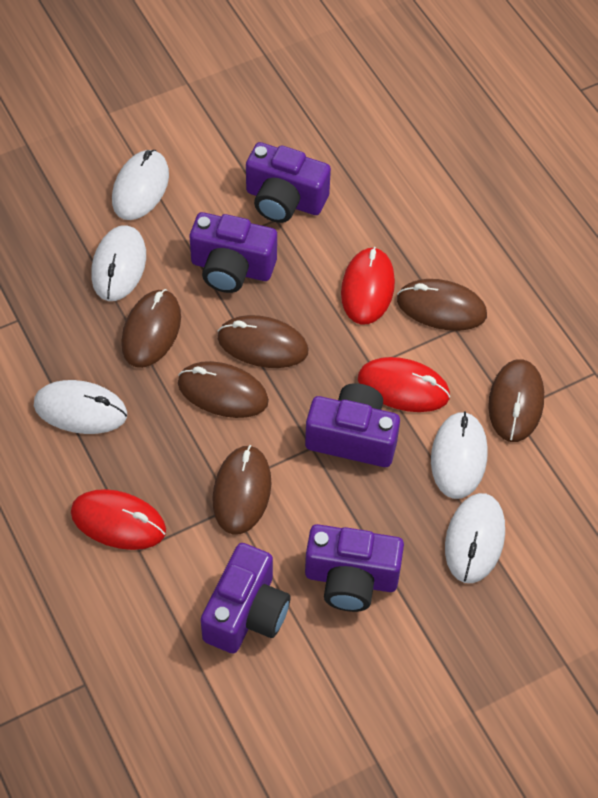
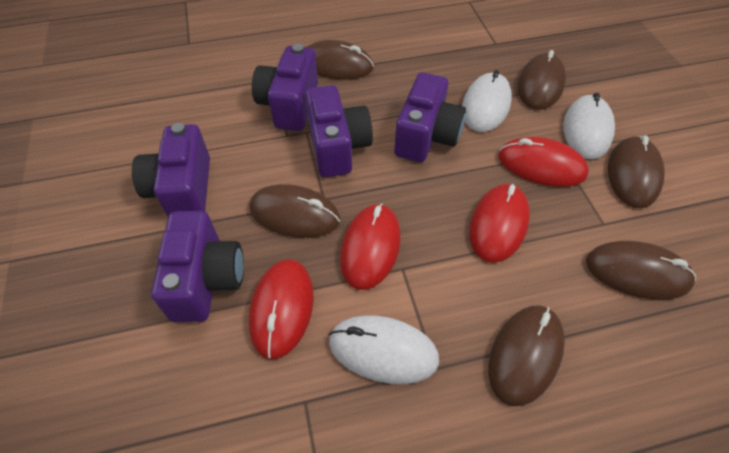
red mouse: [71,489,166,550] [341,247,395,324] [358,357,450,412] = 3 -> [249,259,314,359] [340,203,401,290] [469,184,530,263] [499,137,589,187] = 4
white mouse: [34,380,127,434] [91,225,146,301] [112,150,169,220] [431,411,488,499] [445,493,505,583] = 5 -> [329,315,439,384] [462,70,512,132] [563,93,615,159] = 3

